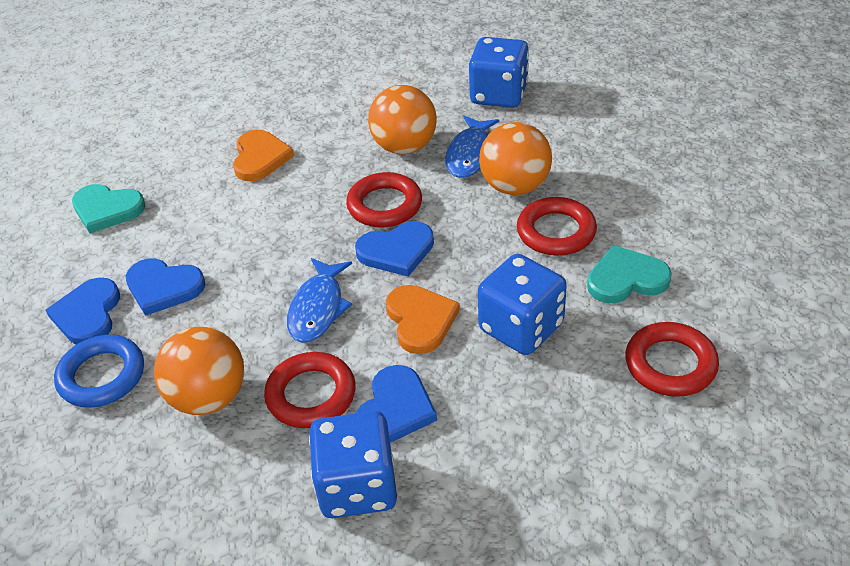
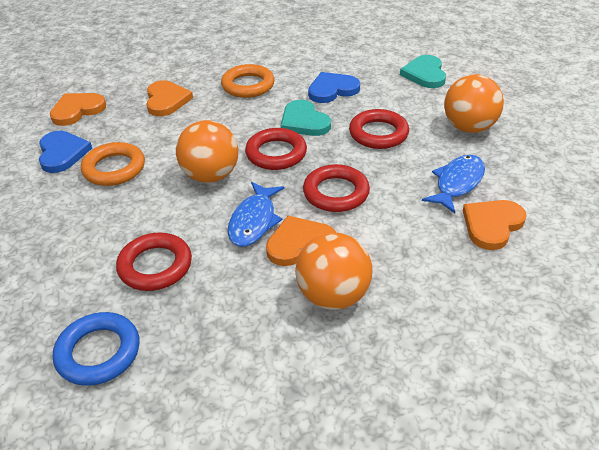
blue dice: [309,411,397,518] [469,37,529,108] [478,254,567,355] = 3 -> none = 0
blue heart: [46,278,120,344] [126,259,205,316] [355,221,434,277] [356,365,437,443] = 4 -> [39,131,92,173] [308,72,360,103] = 2
orange heart: [233,130,294,181] [386,285,460,354] = 2 -> [50,93,106,126] [147,80,193,116] [266,216,336,266] [463,200,527,250] = 4
orange ring: none = 0 -> [81,142,145,186] [221,64,275,98] = 2

